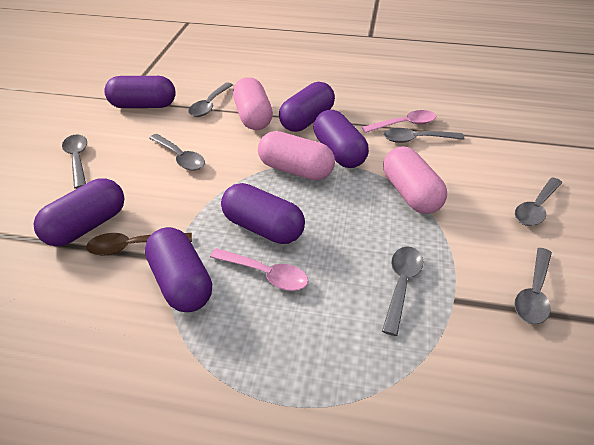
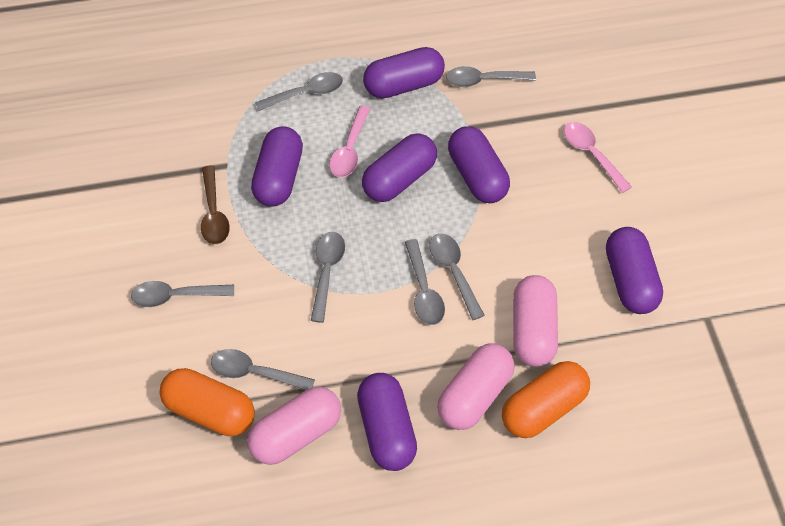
orange capsule: none = 0 -> [159,368,255,436] [502,361,590,438] = 2

